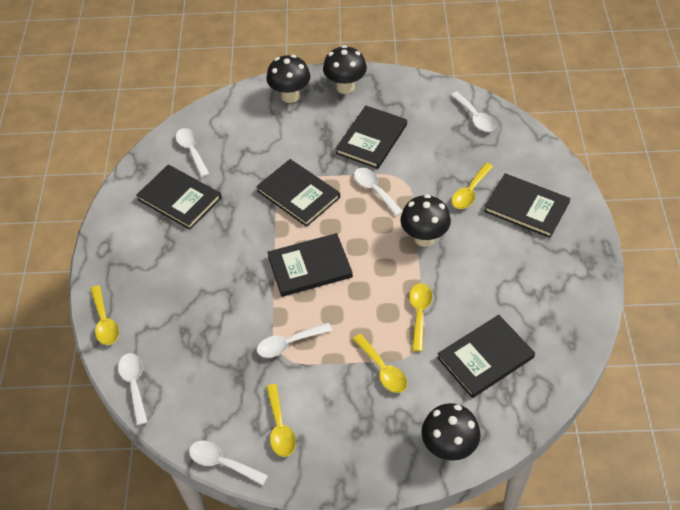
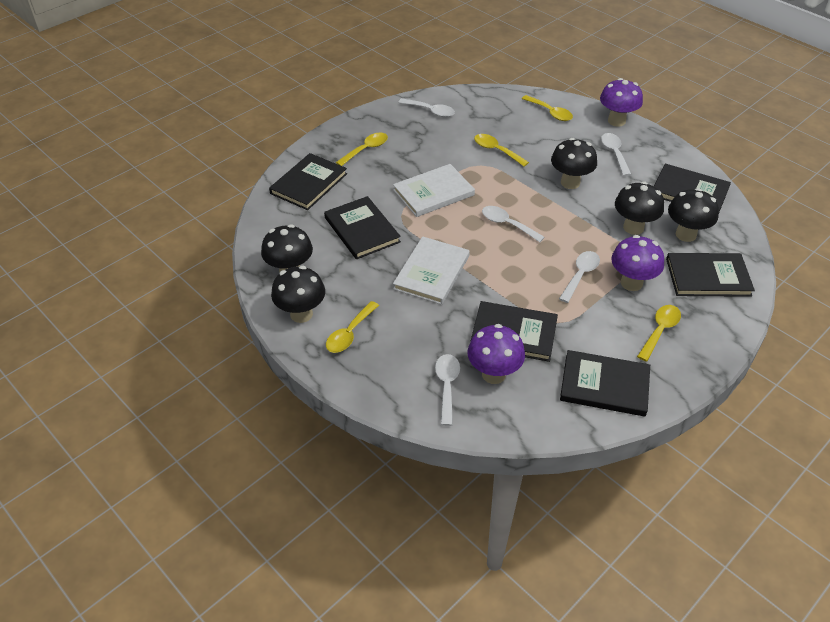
black mushroom: [266,55,311,103] [323,45,367,94] [400,194,451,247] [421,403,481,461] = 4 -> [261,224,313,273] [271,266,325,323] [551,138,597,189] [615,181,664,235] [668,188,719,242] = 5
purple mushroom: none = 0 -> [468,324,525,384] [600,78,643,127] [611,235,664,291] = 3
white book: none = 0 -> [393,164,475,217] [393,236,470,305] = 2
white spoon: [118,353,148,425] [176,128,209,177] [189,441,268,485] [257,323,332,358] [354,168,403,216] [451,92,495,132] = 6 -> [398,98,455,117] [435,354,460,426] [482,206,545,242] [559,251,600,303] [601,133,632,176] = 5

